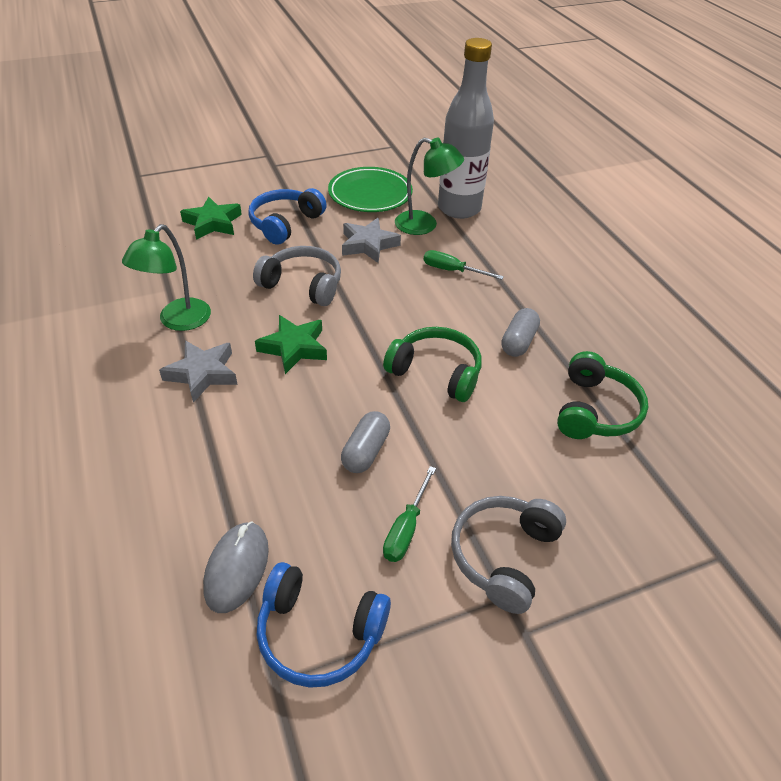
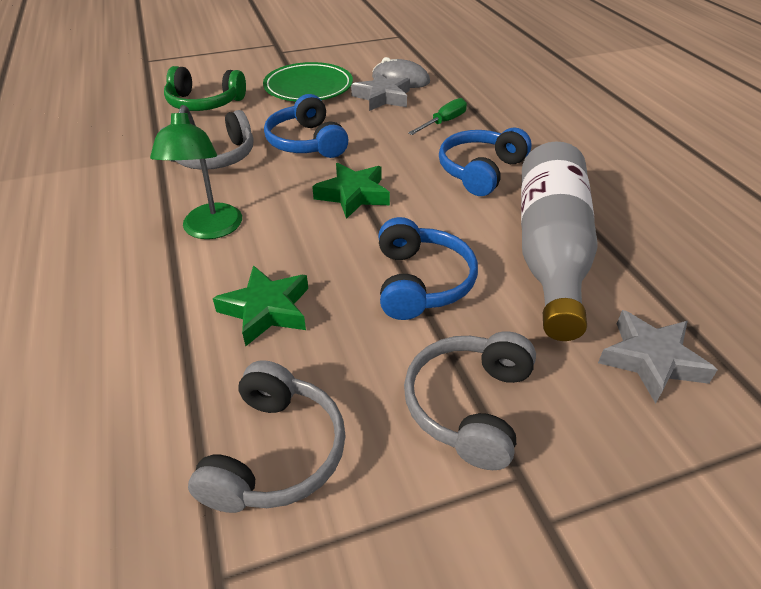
blue headphones: [248,188,327,245] [256,562,391,688] = 2 -> [264,94,348,158] [379,217,478,320] [439,128,532,196] = 3
green headphones: [383,327,482,402] [557,351,648,439] = 2 -> [164,66,246,111] = 1
green lamp: [122,224,211,331] [395,137,464,235] = 2 -> [150,105,242,239] = 1
green screwdriver: [383,466,436,562] [424,250,504,280] = 2 -> [408,98,467,135] = 1
grey capsule: [341,411,390,473] [501,308,540,357] = 2 -> none = 0
grey headphones: [253,246,341,306] [451,496,566,614] = 2 -> [160,110,253,170] [188,360,346,513] [404,331,536,470] = 3

